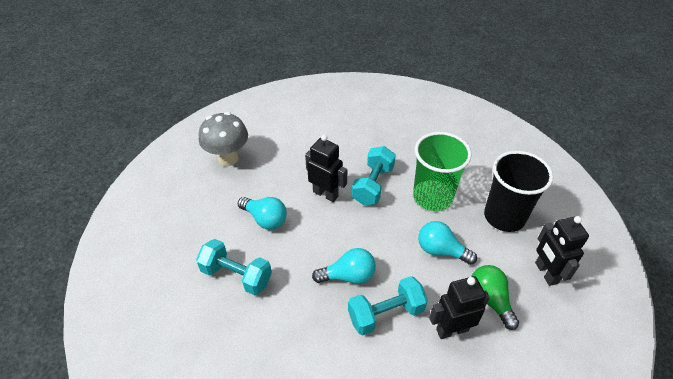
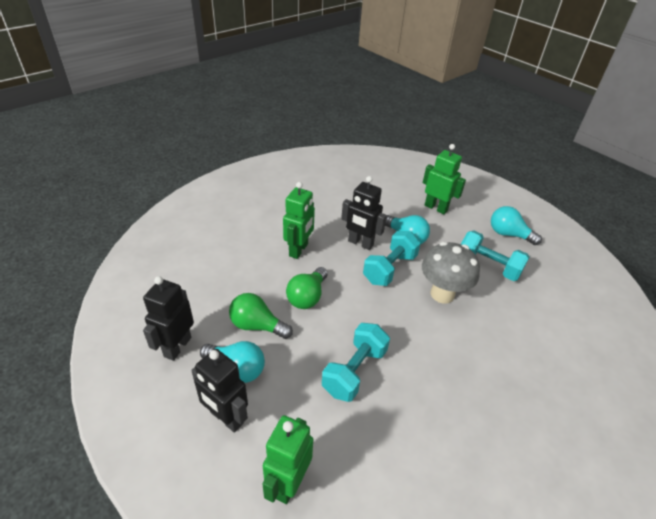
black cup: [484,151,553,232] = 1 -> none = 0
green cup: [413,132,472,211] = 1 -> none = 0
green light bulb: [471,265,519,330] = 1 -> [229,293,293,339] [286,267,328,309] = 2
green robot: none = 0 -> [262,415,313,504] [283,182,315,259] [423,144,466,214] = 3

